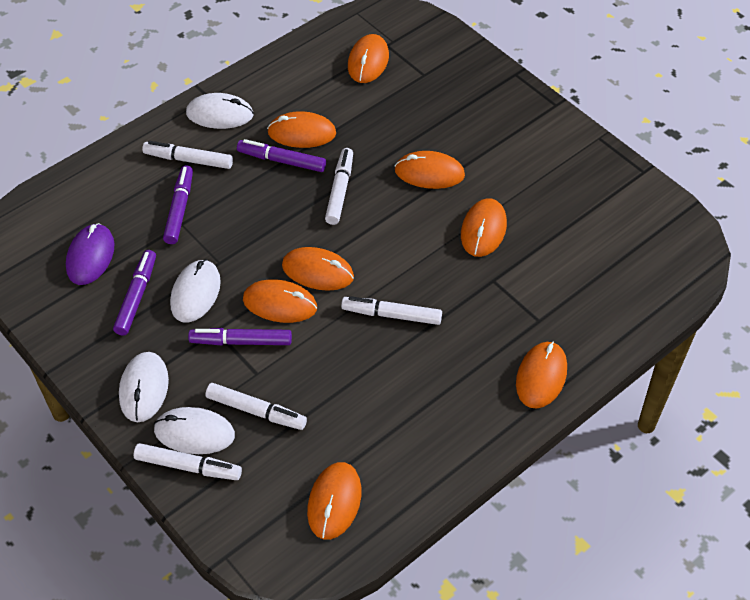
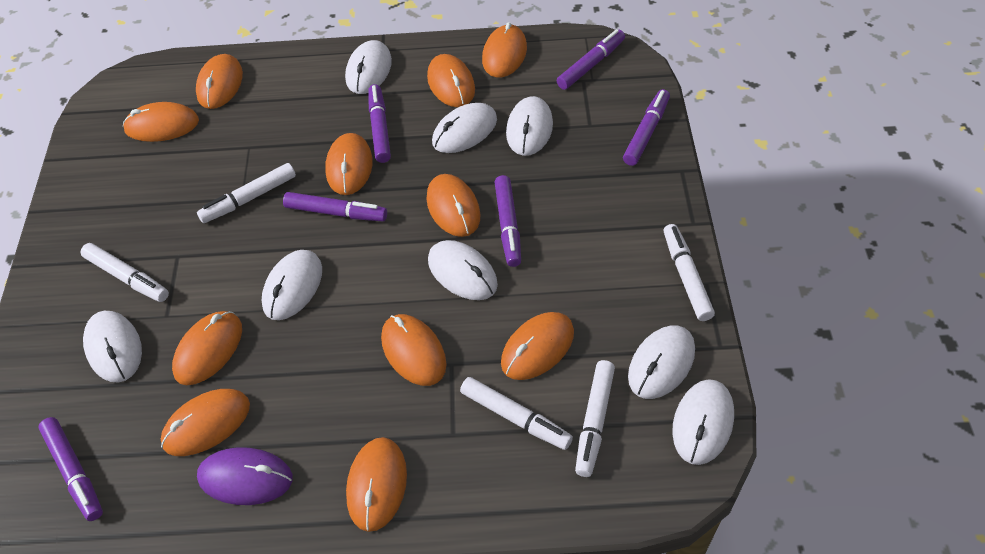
orange mouse: [243,279,317,323] [267,111,336,148] [282,247,354,291] [307,462,361,540] [348,34,389,83] [395,151,465,189] [461,198,507,257] [516,341,567,409] = 8 -> [123,102,199,142] [161,389,250,456] [172,311,242,385] [196,54,243,109] [325,133,373,195] [346,437,407,532] [381,314,446,386] [427,54,475,107] [427,174,481,237] [482,22,527,78] [501,312,574,380] = 11
purple marker: [113,250,156,336] [163,165,193,244] [188,328,292,345] [237,139,326,172] = 4 -> [38,417,103,521] [283,192,387,221] [368,84,391,163] [495,175,521,267] [556,29,625,90] [623,89,670,166] = 6
white mouse: [119,352,169,422] [154,407,235,454] [170,259,221,323] [186,93,254,129] = 4 -> [83,311,142,382] [262,250,322,320] [345,40,392,94] [428,240,498,300] [432,103,497,153] [506,96,553,156] [628,326,695,399] [672,379,734,465] = 8

